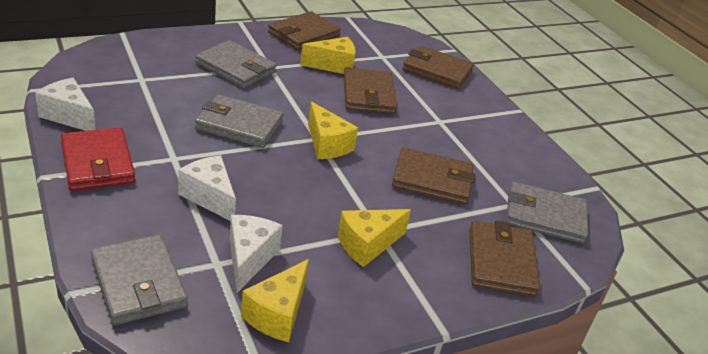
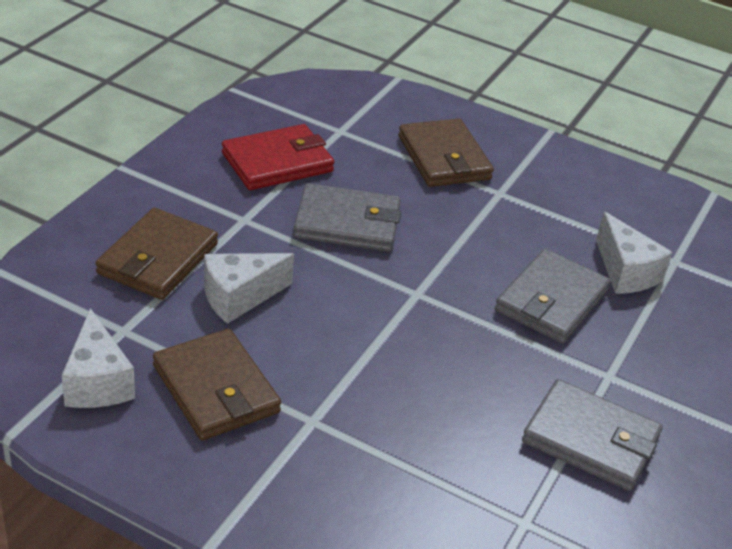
brown wallet: [268,11,341,50] [344,67,397,114] [392,147,475,204] [402,45,474,89] [470,220,540,297] = 5 -> [96,208,218,300] [153,329,281,440] [398,118,494,187] = 3
grey wallet: [91,235,188,325] [195,94,283,148] [196,40,277,88] [506,182,588,243] = 4 -> [293,183,401,252] [495,249,611,344] [522,379,663,491] = 3
yellow cheese: [241,259,309,342] [300,37,356,74] [308,102,358,159] [338,209,411,267] = 4 -> none = 0

